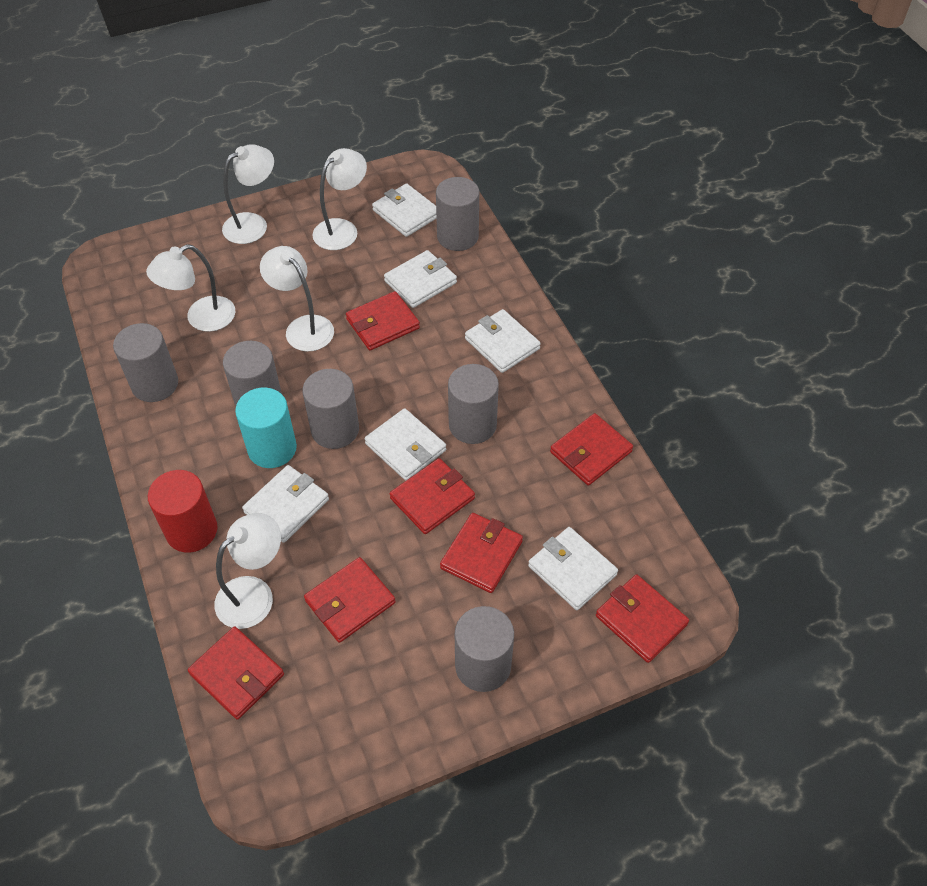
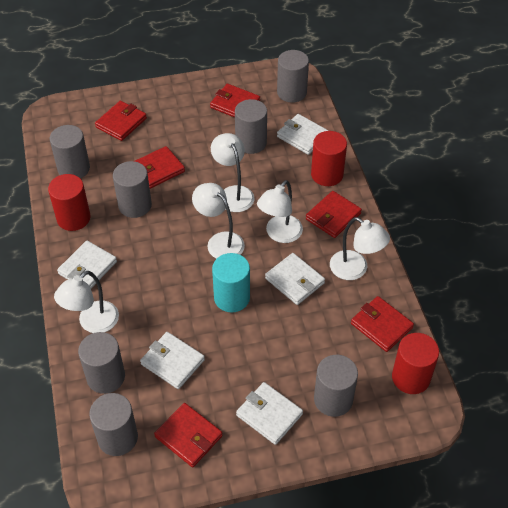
grey cylinder: [113,323,178,402] [223,341,282,406] [303,369,359,449] [436,177,479,251] [448,364,499,444] [455,606,514,692] = 6 -> [50,125,90,178] [78,332,125,394] [89,393,138,456] [113,161,152,218] [235,99,267,154] [277,50,309,103] [314,355,358,417] = 7
red cylinder: [148,470,217,553] = 1 -> [48,174,90,231] [311,131,347,186] [392,333,439,394] = 3
red wallet: [188,627,284,720] [304,557,396,643] [346,291,420,351] [390,458,475,534] [440,513,523,593] [550,413,633,486] [596,574,689,663] = 7 -> [95,101,147,141] [135,146,185,189] [154,403,223,467] [210,84,260,117] [306,191,362,238] [351,296,414,352] = 6
white wallet: [242,465,329,543] [365,408,446,481] [372,183,436,237] [384,250,457,308] [465,309,541,373] [528,527,618,610] = 6 -> [57,241,117,288] [140,332,205,389] [236,382,303,445] [265,253,325,305] [277,114,329,155] = 5

